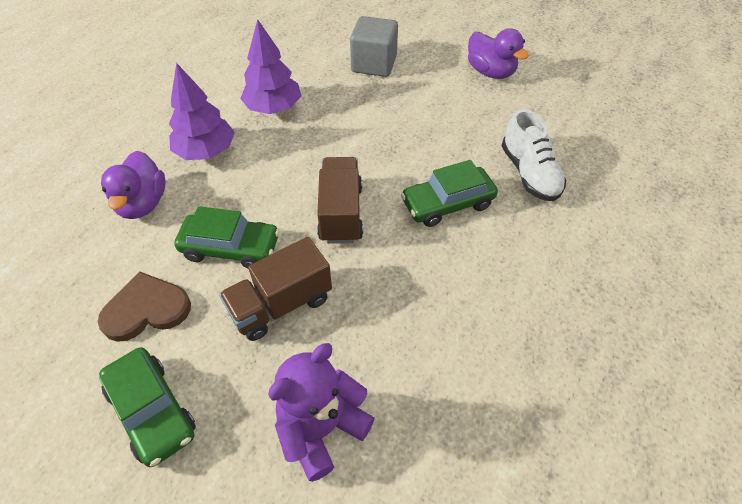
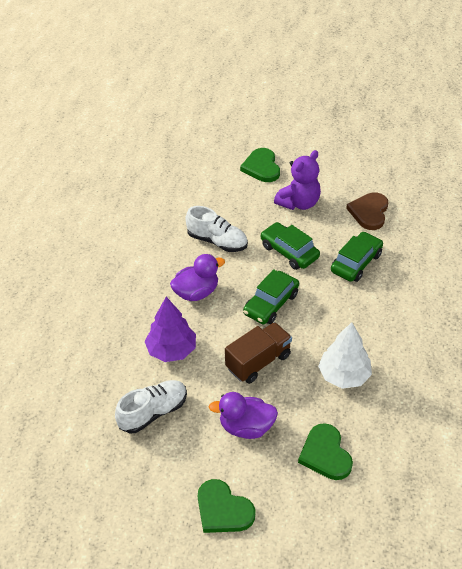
brown truck: [219,237,332,341] [317,157,363,244] = 2 -> [225,322,292,384] = 1
green heart: none = 0 -> [198,479,255,533] [240,148,280,182] [298,423,353,480] = 3
grey cube: [350,16,398,77] = 1 -> none = 0
purple tree: [169,63,235,160] [240,19,301,114] = 2 -> [145,297,196,362] = 1
white shoe: [502,109,566,201] = 1 -> [115,380,187,433] [185,206,248,252] = 2
white tree: none = 0 -> [318,322,372,389] = 1

